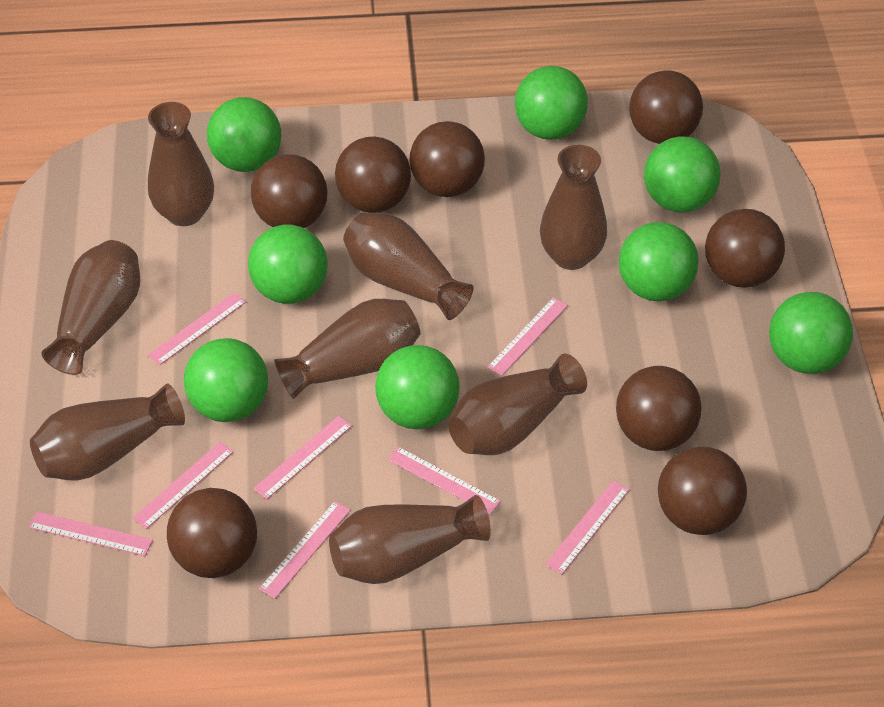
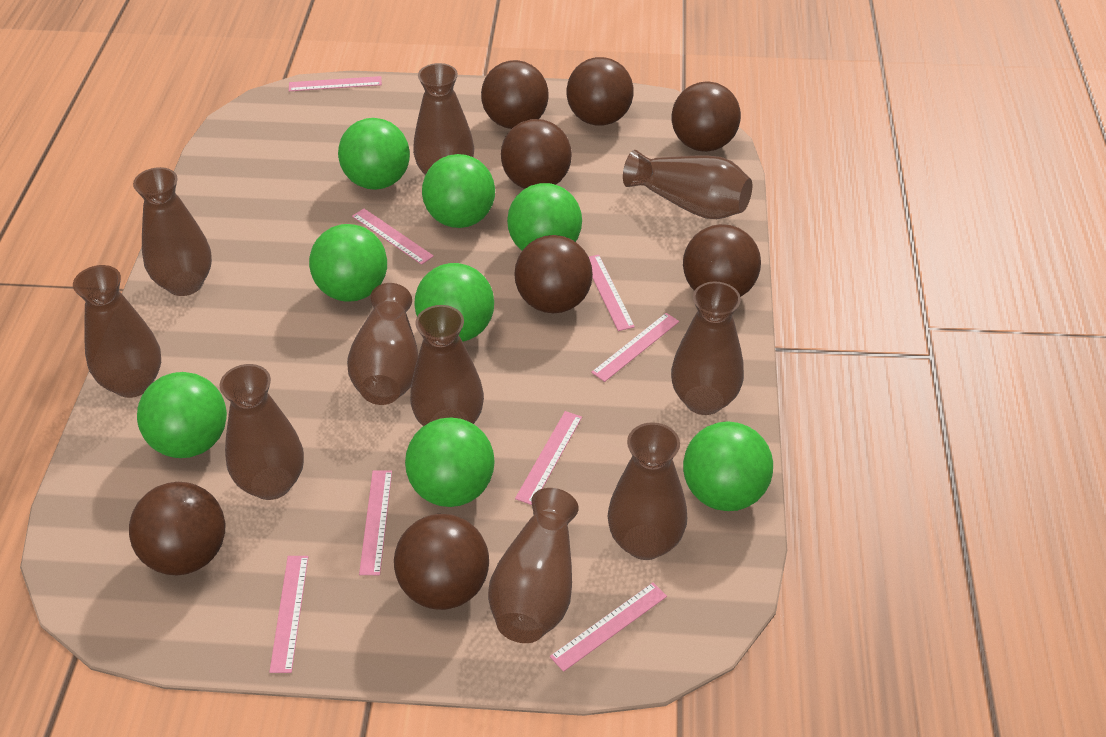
brown vase: [30,383,185,481] [42,240,140,375] [148,102,214,226] [274,299,420,399] [329,495,491,584] [343,212,474,320] [448,354,587,455] [540,145,607,270] = 8 -> [73,265,161,398] [133,167,212,296] [220,364,304,500] [347,283,418,405] [410,305,484,426] [413,63,474,175] [488,488,579,643] [607,422,687,560] [623,150,752,219] [671,282,744,415] = 10

